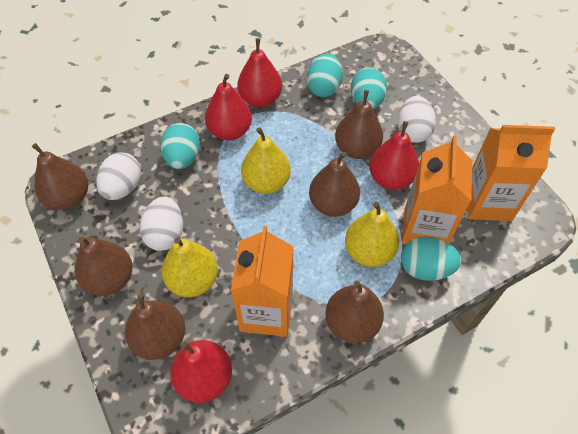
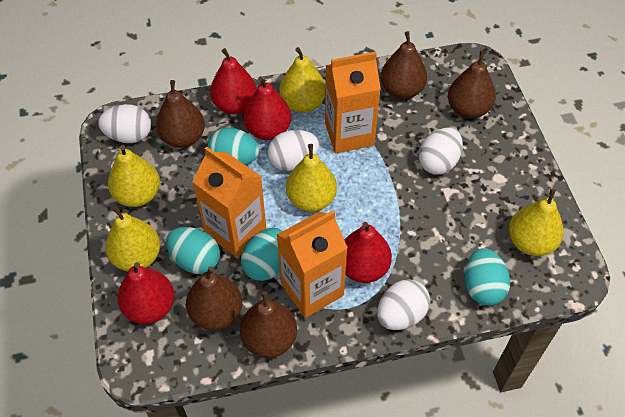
brown pear: [32,143,88,210] [75,236,133,296] [125,294,185,360] [309,152,360,217] [325,280,384,343] [335,90,383,159] = 6 -> [156,80,205,148] [186,266,242,331] [240,291,297,358] [381,31,427,99] [448,51,496,119] = 5
white egg: [96,152,141,200] [140,196,183,251] [397,96,436,143] = 3 -> [98,104,151,143] [268,130,320,171] [377,279,430,330] [419,128,463,175] = 4
yellow pear: [162,238,218,297] [241,127,291,194] [345,202,399,267] = 3 -> [105,206,160,271] [108,145,160,207] [279,47,326,113] [286,144,337,212] [509,189,564,256] = 5

